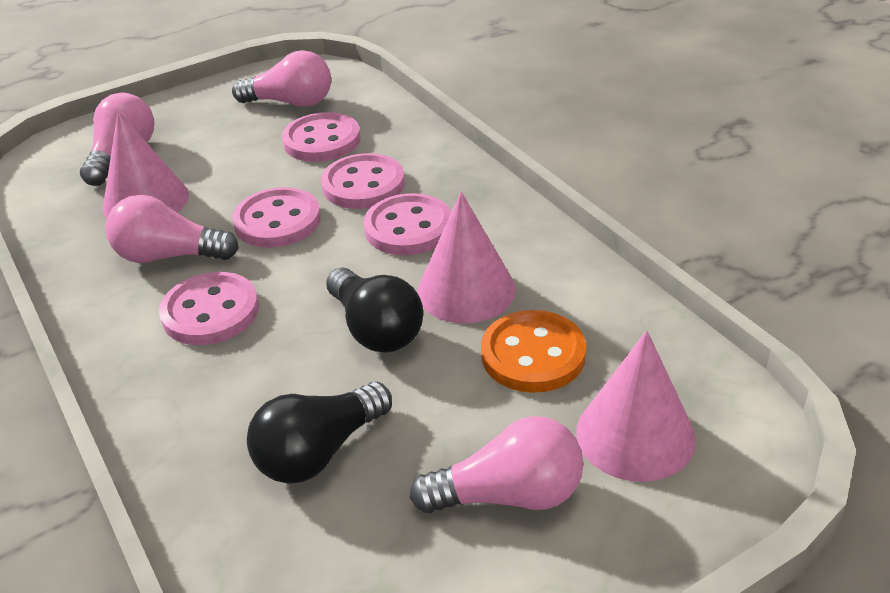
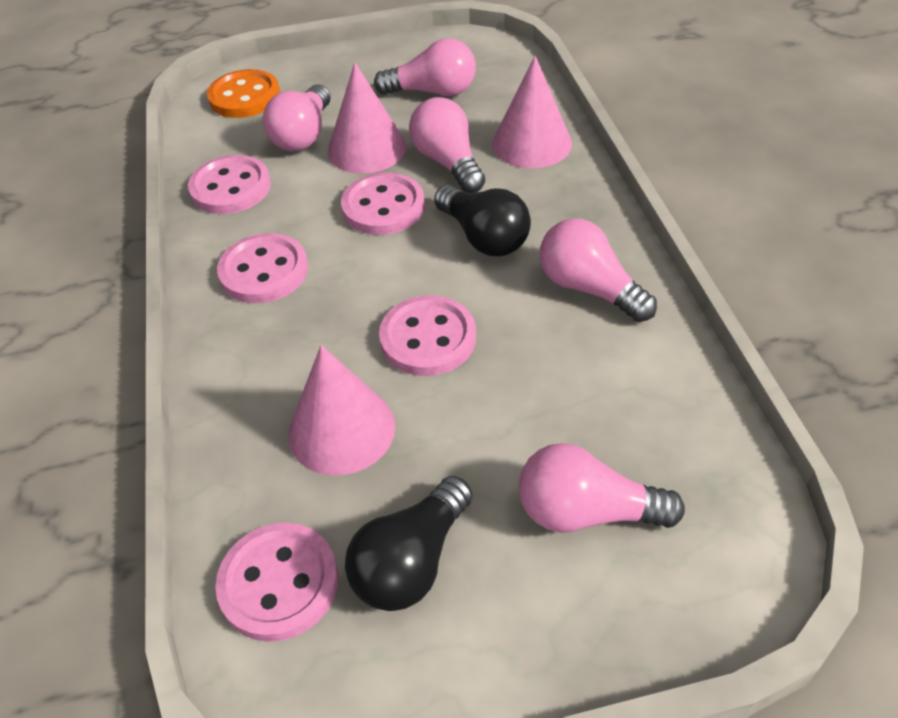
pink light bulb: [80,93,154,186] [106,195,239,263] [232,50,331,107] [410,416,583,513] = 4 -> [262,84,331,151] [374,38,476,96] [409,97,485,193] [518,443,685,533] [540,218,657,322] = 5

